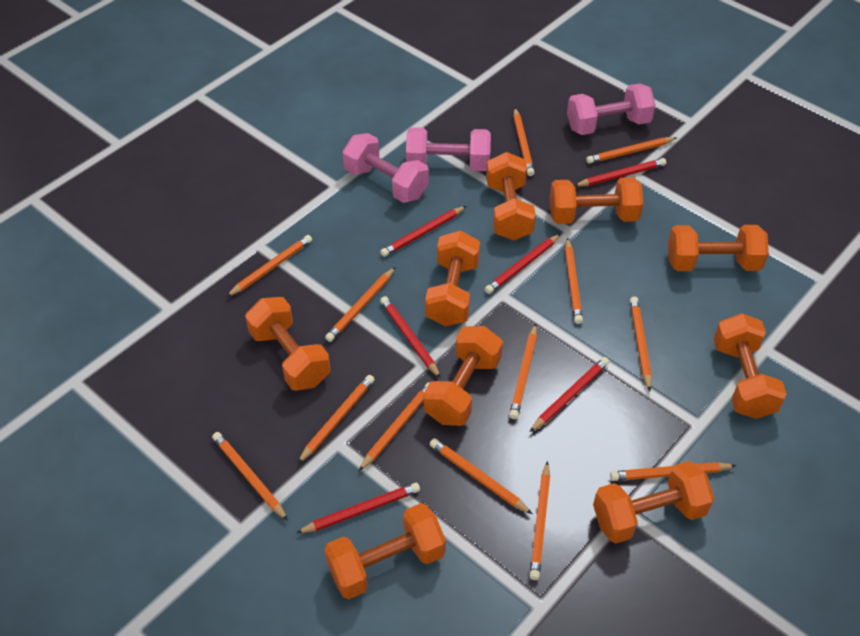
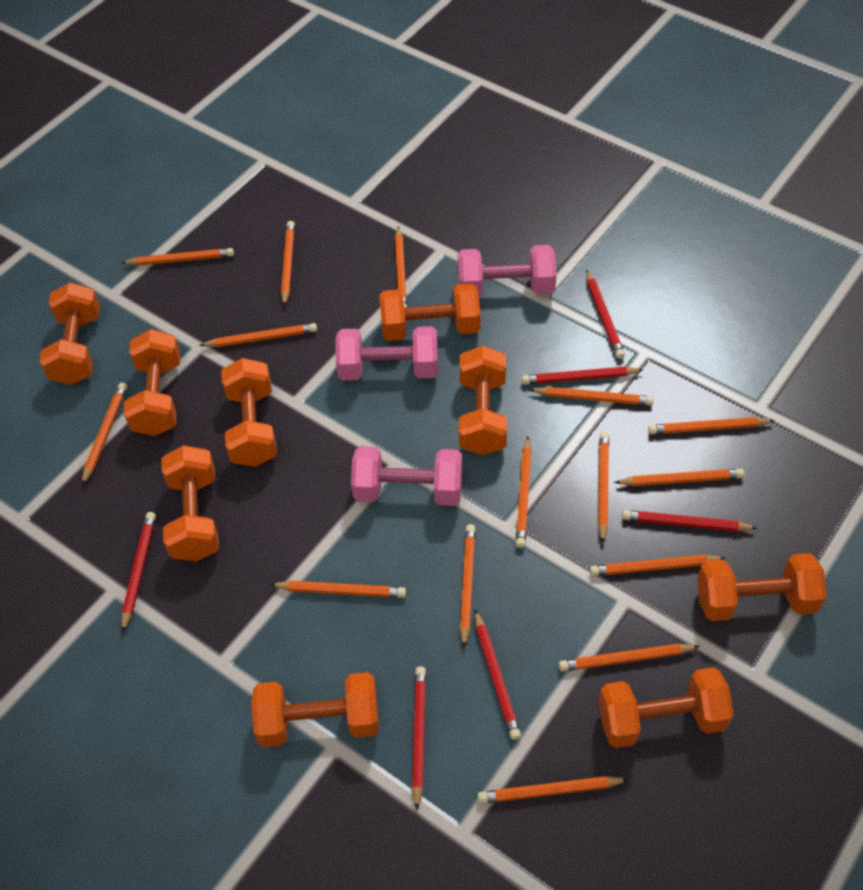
orange pencil: [212,432,288,521] [226,235,312,297] [297,375,375,464] [325,267,395,342] [359,382,430,471] [430,438,532,514] [509,324,537,419] [514,108,535,176] [530,461,550,580] [565,238,583,324] [586,137,677,164] [610,462,736,481] [630,297,652,391] = 13 -> [82,383,127,485] [122,248,234,266] [199,323,317,347] [270,581,406,598] [281,221,295,307] [395,226,407,308] [460,524,476,648] [478,776,629,804] [516,437,532,548] [529,387,654,406] [559,644,700,671] [590,555,725,576] [598,432,609,544] [614,469,745,486] [648,417,775,434] = 15

